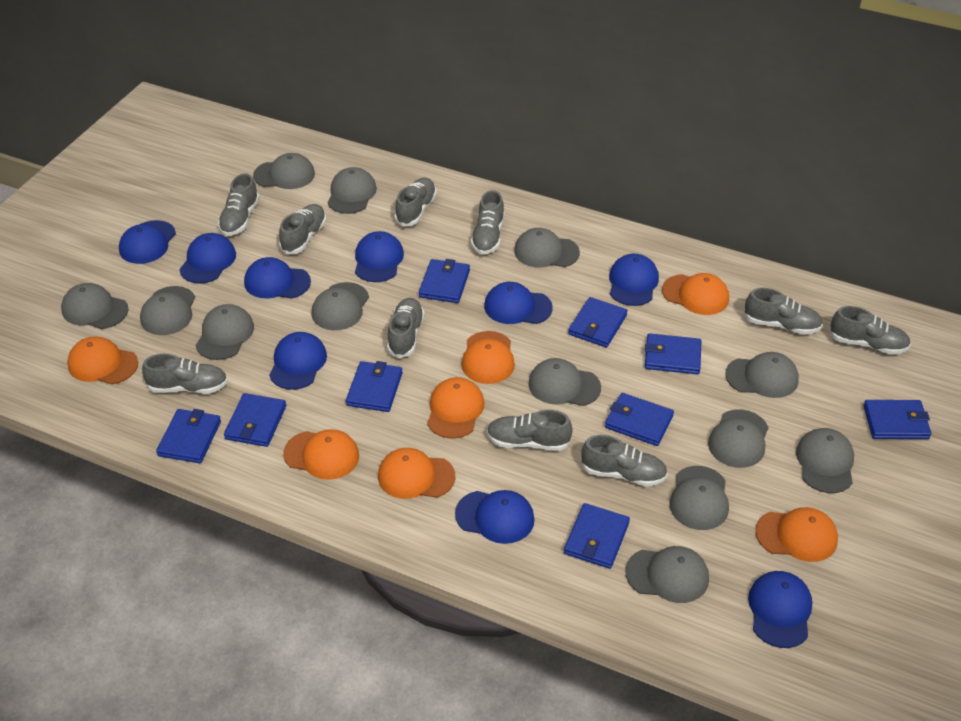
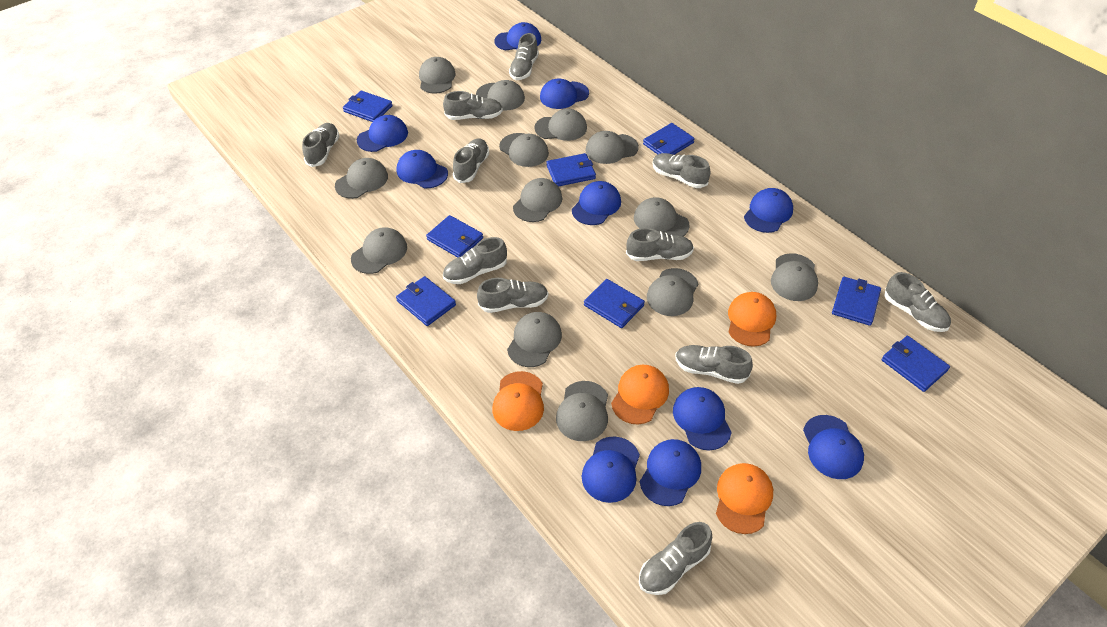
blue cap: [119,220,176,264] [179,233,236,283] [244,257,311,299] [269,332,327,390] [355,231,404,282] [455,490,535,544] [484,282,553,324] [609,254,659,306] [748,571,813,648] = 9 -> [357,115,408,152] [397,150,448,188] [494,22,541,50] [540,78,589,109] [572,181,621,225] [582,436,640,503] [640,439,701,506] [673,387,732,450] [744,188,793,233] [803,415,864,479] = 10
blue wallet: [156,409,221,463] [224,393,286,447] [346,361,403,412] [419,259,470,303] [564,503,630,569] [568,297,628,347] [605,393,674,446] [645,333,701,374] [863,400,931,439] = 9 -> [343,91,393,122] [396,276,456,326] [426,215,483,257] [546,153,596,187] [584,279,645,328] [643,123,695,155] [832,277,881,326] [881,336,950,392] = 8
grey shoe: [142,354,228,394] [218,173,259,236] [279,204,326,254] [387,298,425,358] [394,178,437,226] [471,190,505,255] [487,410,573,451] [581,435,668,487] [744,288,823,335] [829,306,911,355] = 10 -> [302,123,339,167] [443,91,503,120] [443,237,507,284] [453,138,489,183] [477,278,548,313] [509,33,539,80] [626,228,694,261] [639,522,712,595] [653,153,711,188] [675,345,753,384] [884,272,951,332] = 11
orange cap: [67,336,138,384] [283,429,359,480] [378,448,455,499] [427,377,485,439] [462,331,515,384] [662,273,729,315] [755,507,838,562] = 7 -> [493,371,544,431] [611,365,669,424] [716,463,773,534] [728,292,776,347] = 4

